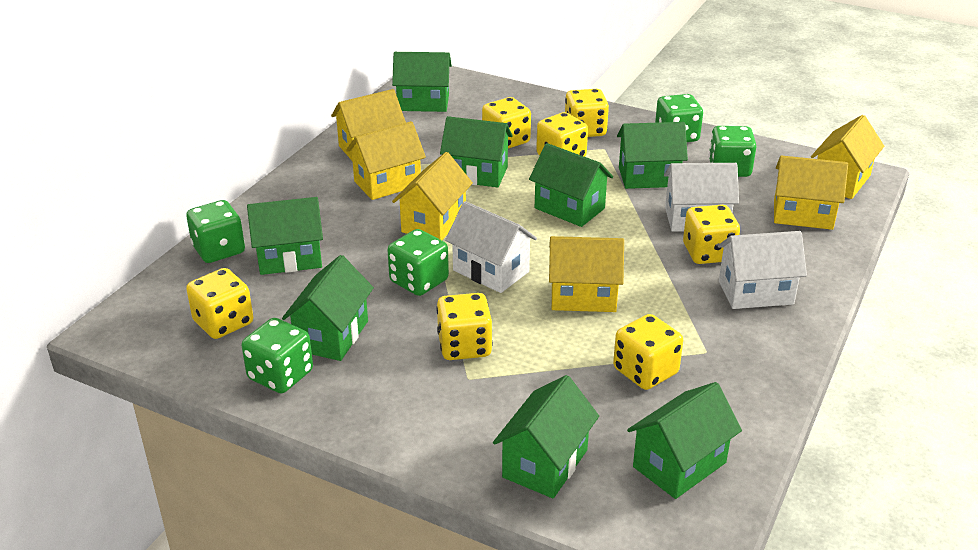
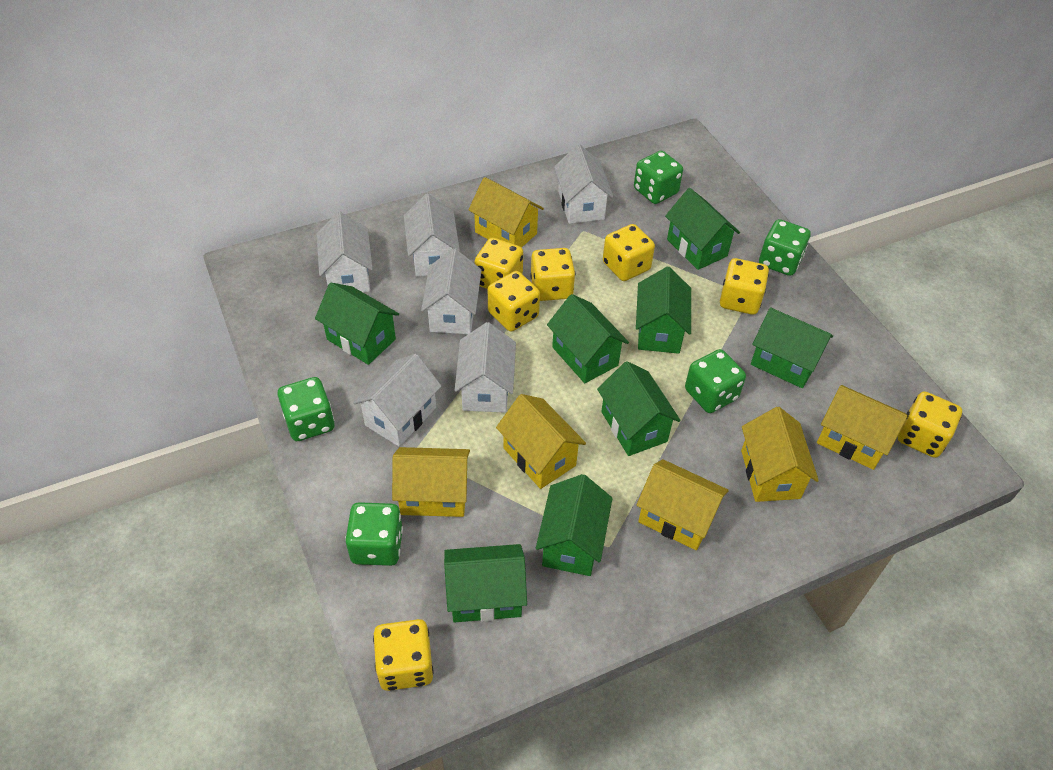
white house: [445,201,537,293] [664,163,739,232] [718,231,807,309] = 3 -> [316,212,373,292] [353,354,441,447] [404,194,460,277] [421,248,482,334] [455,322,516,413] [554,144,613,224] = 6

